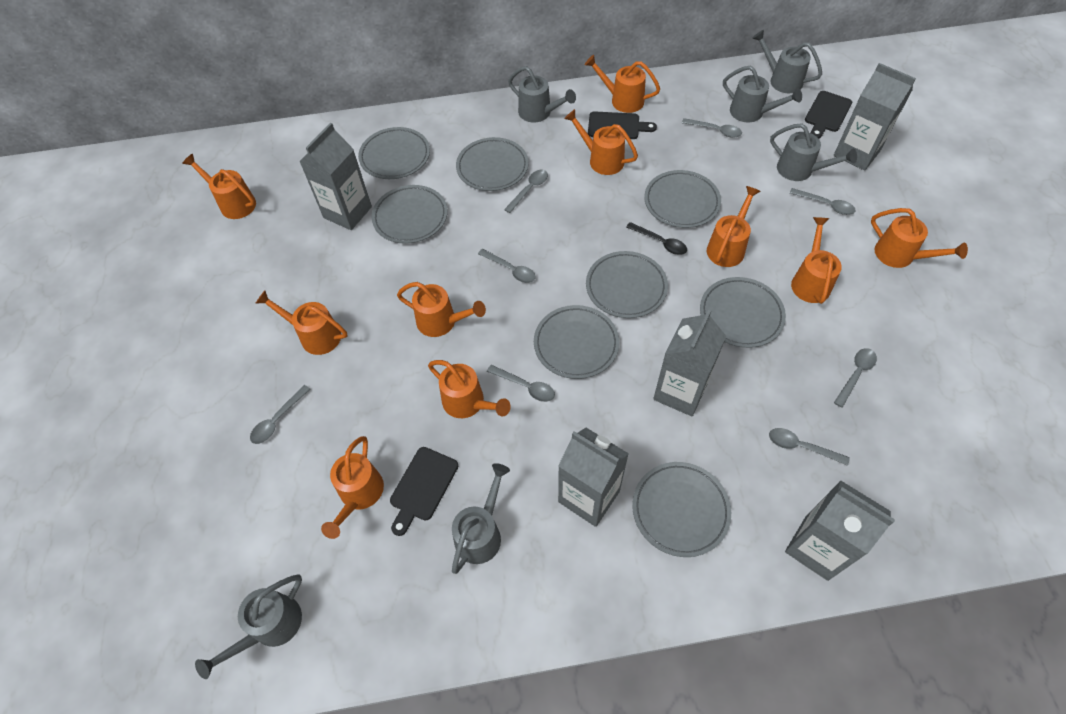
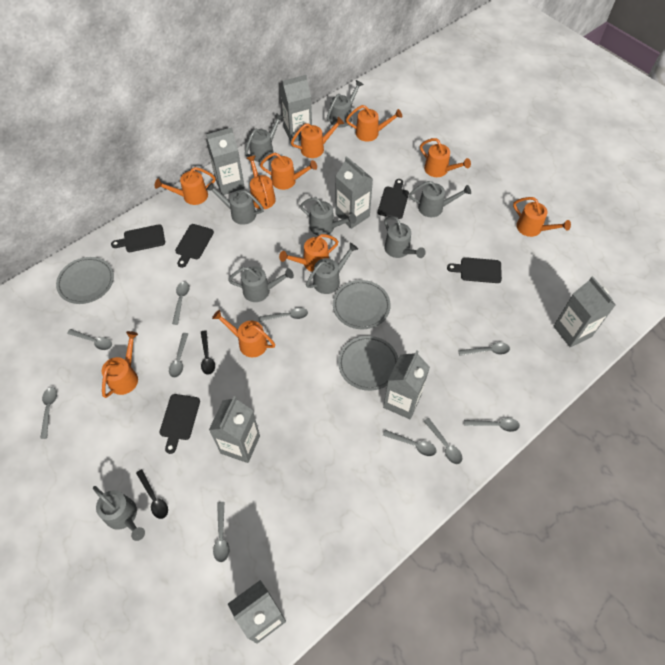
black cutting board: [390,447,458,536] [588,111,657,139] [805,91,852,139] = 3 -> [111,224,165,252] [160,394,200,454] [175,224,214,268] [378,179,409,219] [447,257,502,283] = 5
black spoon: [626,222,687,255] = 1 -> [136,469,168,519] [201,330,215,375] = 2
grey carton: [299,122,372,230] [558,428,629,527] [653,310,726,416] [785,480,895,581] [834,63,916,171] = 5 -> [206,127,245,195] [209,396,260,463] [228,580,286,644] [280,75,312,142] [335,156,373,229] [383,351,430,419] [553,276,616,347] = 7
grey plate: [358,127,430,179] [372,185,448,244] [456,137,529,191] [534,305,619,379] [586,251,668,318] [632,462,731,557] [644,170,721,228] [700,277,786,348] = 8 -> [56,257,114,304] [333,280,391,329] [338,336,398,391] = 3
grey spoon: [250,385,311,444] [478,249,535,283] [487,365,555,402] [504,170,548,213] [682,118,742,138] [769,428,850,466] [790,188,856,215] [834,348,877,408] = 8 -> [40,387,57,439] [67,329,112,350] [169,333,188,378] [172,282,190,325] [213,502,230,562] [258,307,308,322] [383,430,437,456] [424,418,462,464] [458,342,510,356] [464,418,520,432] = 10
grey watering can: [195,574,302,679] [452,463,510,574] [508,66,576,122] [723,66,802,122] [752,30,822,93] [770,123,857,181] = 6 -> [93,486,145,541] [206,182,264,225] [228,266,294,302] [245,113,284,162] [300,197,356,235] [306,243,358,294] [327,80,364,128] [384,216,426,258] [409,181,471,217] = 9

